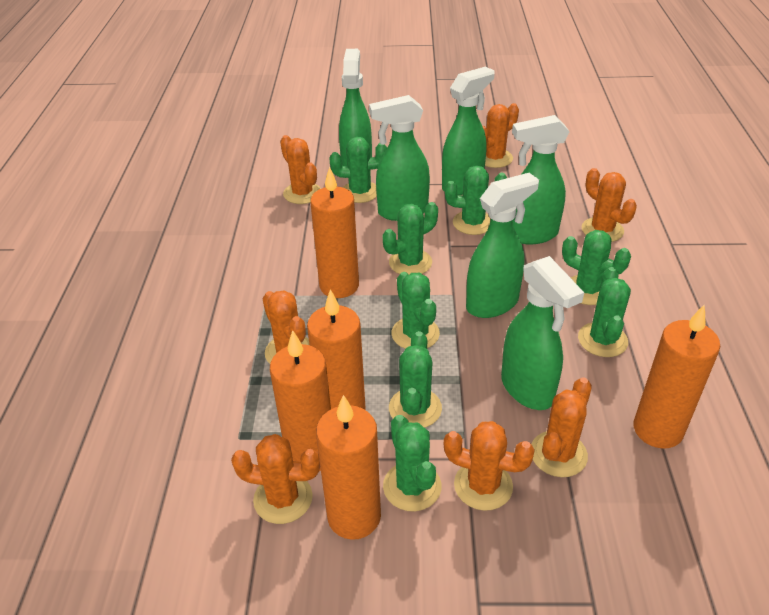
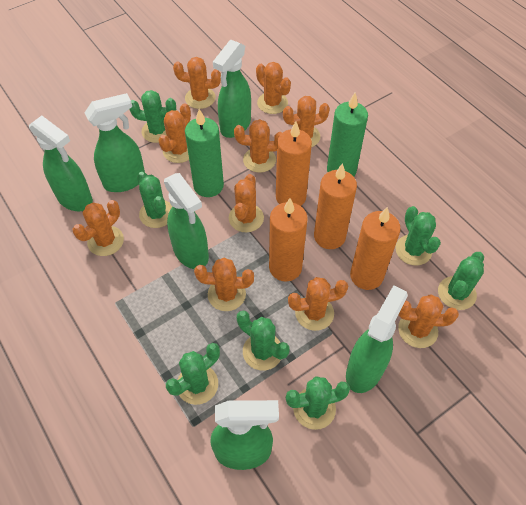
green cactus: [330,137,387,203] [383,202,438,274] [383,415,441,511] [389,331,442,428] [392,272,440,349] [445,166,507,235] [562,230,631,305] [578,267,631,357] = 8 -> [130,90,176,143] [137,172,173,228] [166,343,220,405] [237,311,289,370] [286,376,350,430] [395,206,441,266] [438,252,484,310] = 7
green candle: none = 0 -> [185,109,224,197] [327,93,368,177] = 2
orange cactus: [231,434,320,524] [262,290,309,364] [280,135,321,204] [444,421,535,511] [482,103,519,168] [531,377,592,477] [582,168,637,242] = 7 -> [72,200,124,256] [158,103,191,163] [173,57,221,109] [194,258,254,311] [229,174,264,232] [234,119,282,173] [256,62,291,114] [283,96,330,147] [288,277,348,331] [398,294,459,348] = 10
orange candle: [270,330,331,471] [307,289,366,410] [310,166,359,298] [316,395,381,540] [633,305,720,449] = 5 -> [269,198,308,282] [276,121,312,206] [314,163,357,249] [350,207,401,290] = 4

